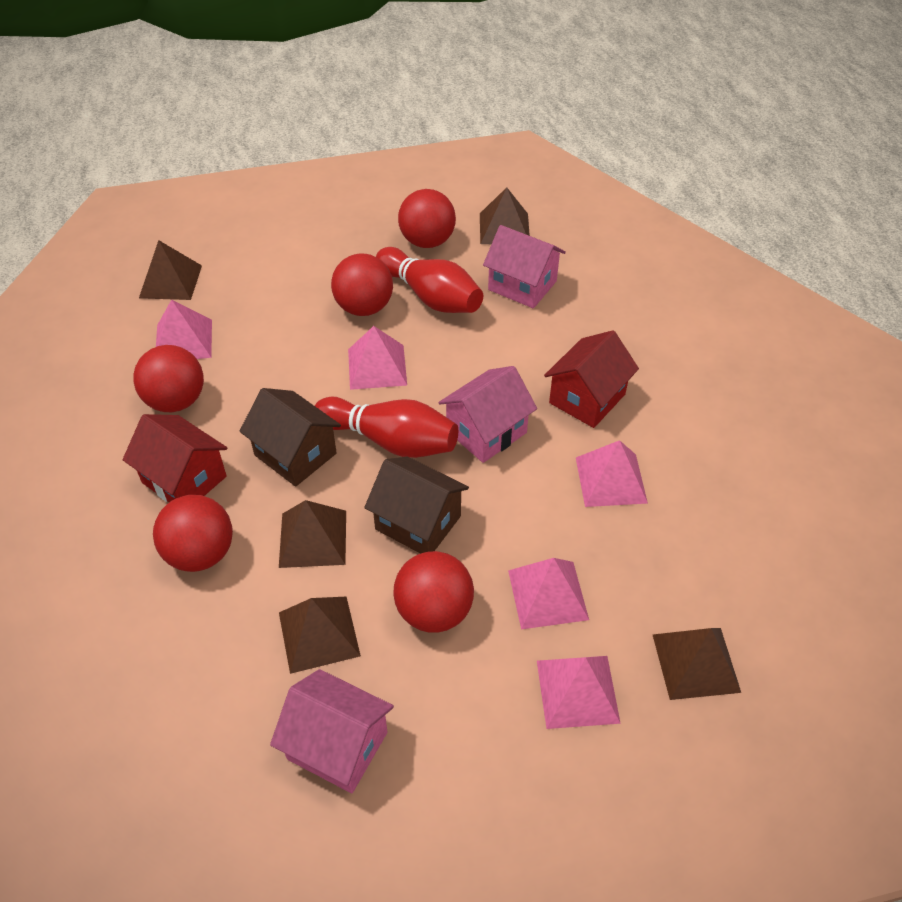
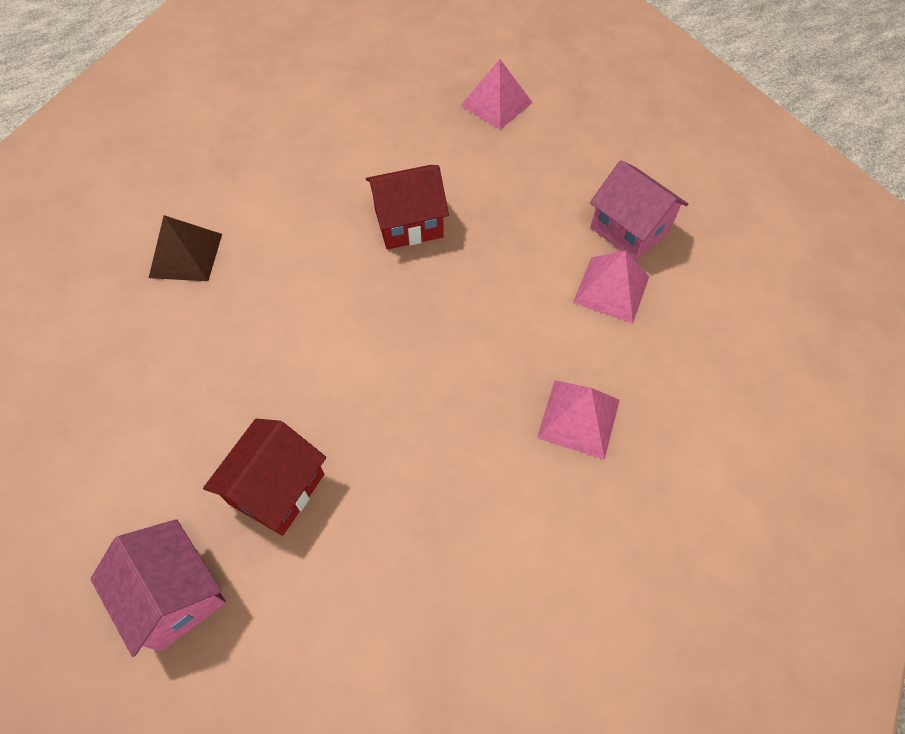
brown house: [239,388,341,487] [364,456,469,554] = 2 -> none = 0
brown pyramid: [139,240,202,300] [279,500,346,568] [279,596,361,674] [480,187,530,244] [653,628,741,700] = 5 -> [149,215,222,281] = 1
pink house: [270,669,394,793] [439,366,537,463] [483,225,566,308] = 3 -> [91,519,226,657] [590,160,688,261] = 2
pink pyramid: [156,300,212,359] [348,326,407,390] [508,558,589,629] [537,656,621,729] [576,440,648,507] = 5 -> [461,59,533,129] [537,380,620,460] [573,251,649,323] = 3
red ball: [134,345,204,412] [153,495,233,572] [331,253,393,316] [393,551,474,633] [398,189,456,248] = 5 -> none = 0
red bowling pin: [315,396,458,458] [376,247,483,313] = 2 -> none = 0

